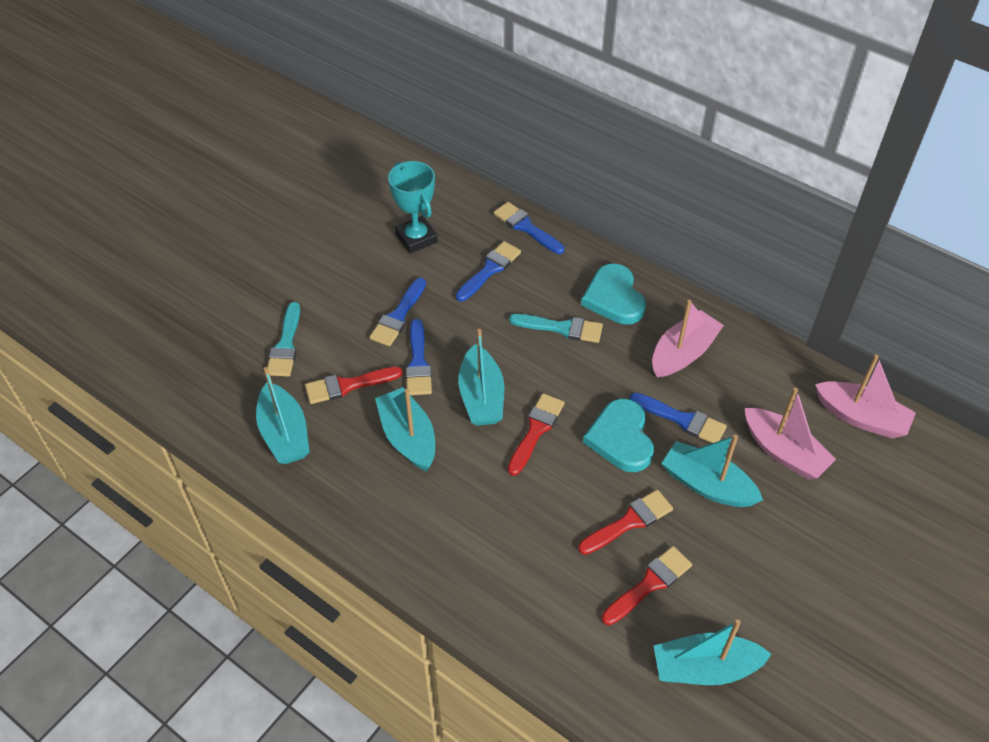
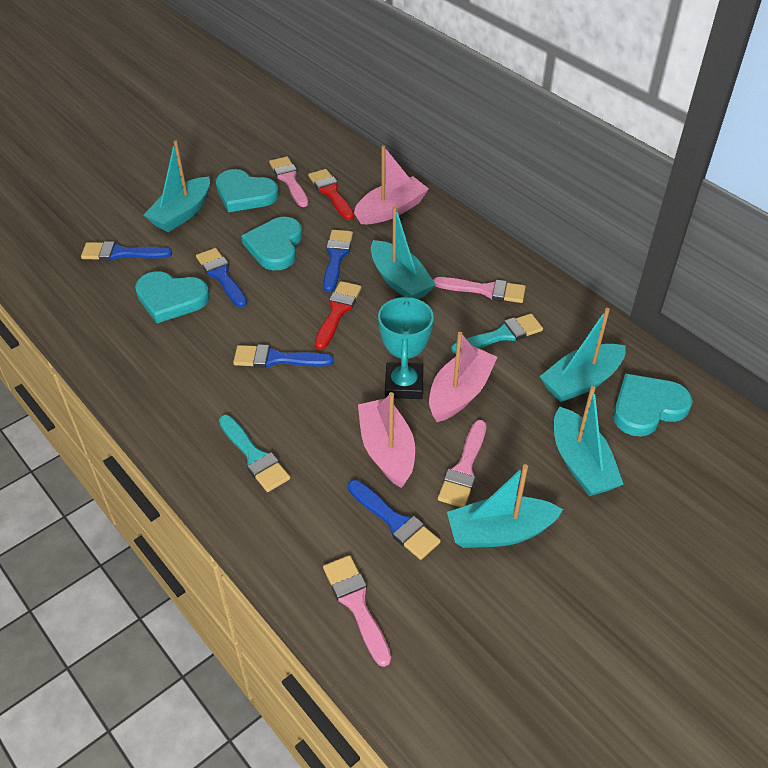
pink brush: none = 0 -> [269,156,309,207] [323,555,391,667] [433,277,526,303] [438,420,486,507] = 4
red brush: [305,367,403,404] [508,393,565,476] [578,490,673,555] [602,546,692,625] = 4 -> [308,169,354,220] [315,281,362,350] = 2
turquoise heart: [581,264,646,325] [583,399,654,472] = 2 -> [135,271,210,323] [216,169,279,212] [241,217,302,270] [613,373,693,437] = 4

